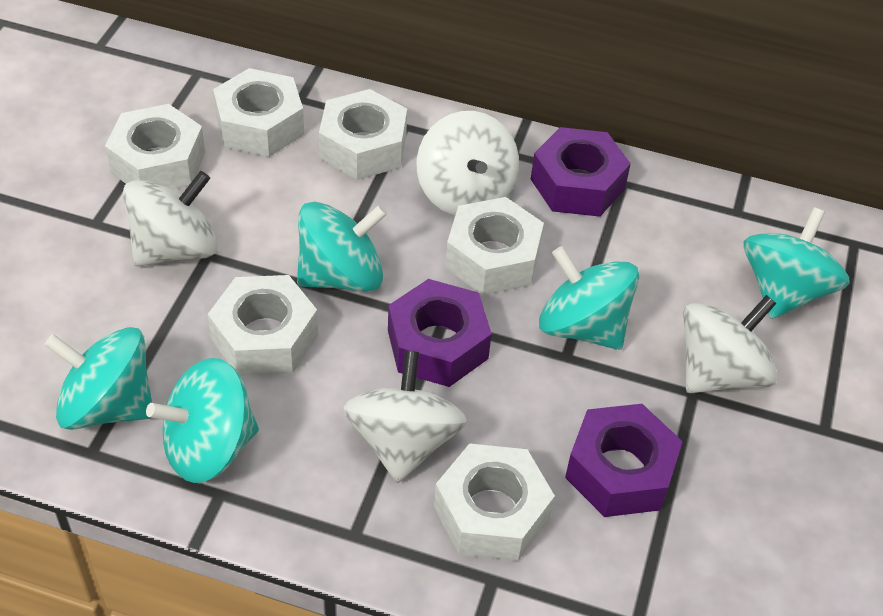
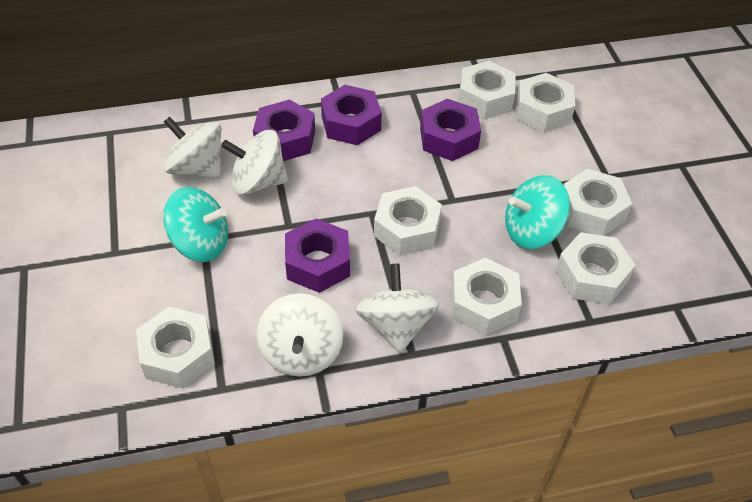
purple nut: [388,279,492,387] [531,127,631,217] [565,404,683,517] = 3 -> [253,100,315,161] [285,219,350,293] [321,85,382,145] [420,99,481,161] = 4
turquoise spinning top: [44,327,152,430] [146,358,259,483] [297,202,387,292] [539,246,639,350] [743,207,850,319] = 5 -> [163,187,228,262] [505,175,570,249] = 2
white nut: [105,104,205,190] [208,275,318,376] [213,68,304,157] [319,89,407,180] [434,443,555,561] [445,197,544,295] = 6 -> [136,307,215,388] [374,186,442,256] [451,258,522,336] [459,61,516,119] [516,73,575,132] [556,232,635,304] [564,169,632,236] = 7

